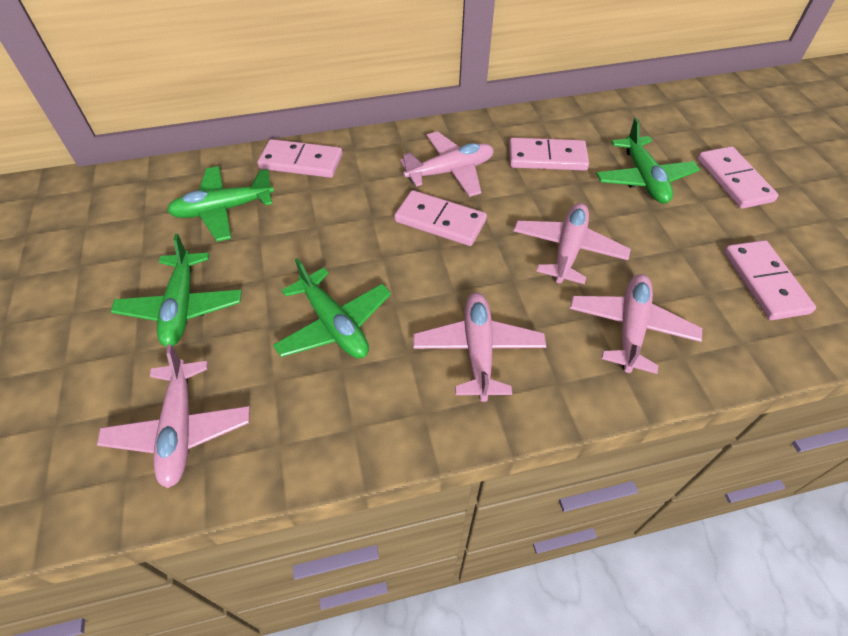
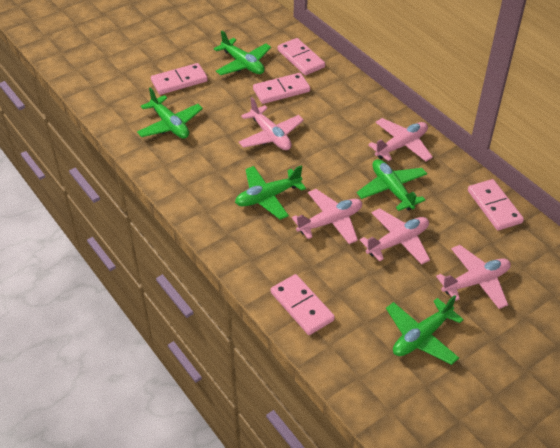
green plane: [111,234,242,347] [167,166,274,242] [273,258,391,358] [596,118,700,204] = 4 -> [137,87,203,139] [214,31,271,75] [235,165,306,220] [357,159,427,211] [386,295,464,365] = 5

